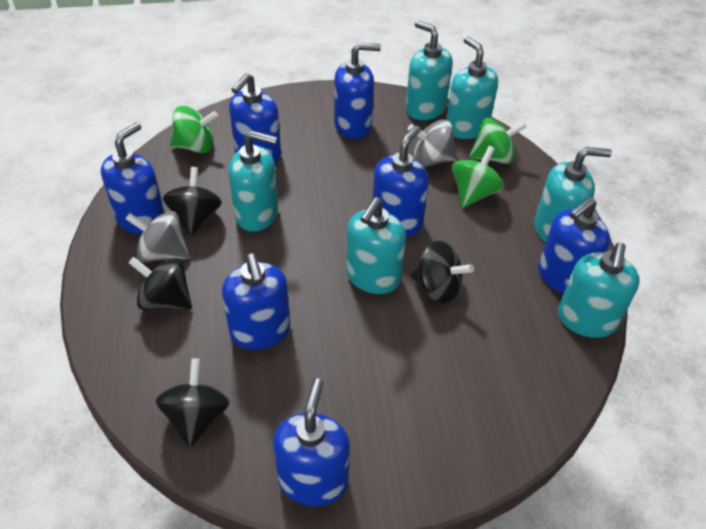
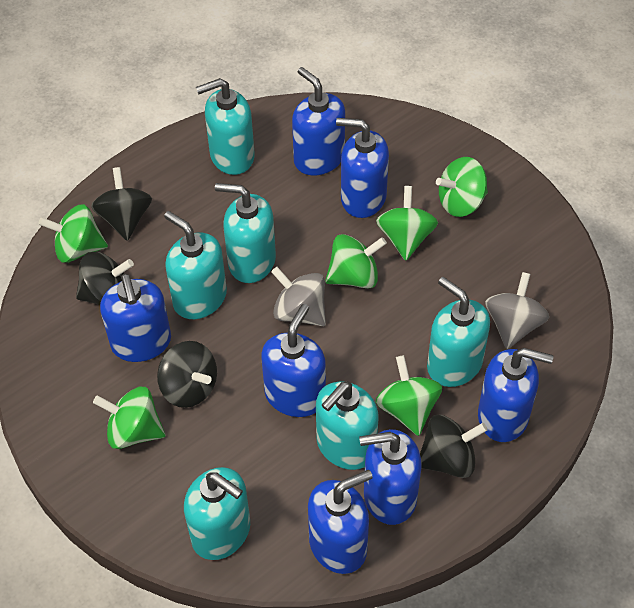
green spinning top: [170,106,218,153] [452,146,503,208] [469,117,526,164] = 3 -> [38,204,108,263] [93,387,165,449] [325,234,387,288] [376,186,438,261] [376,355,442,436] [436,157,488,217] = 6

